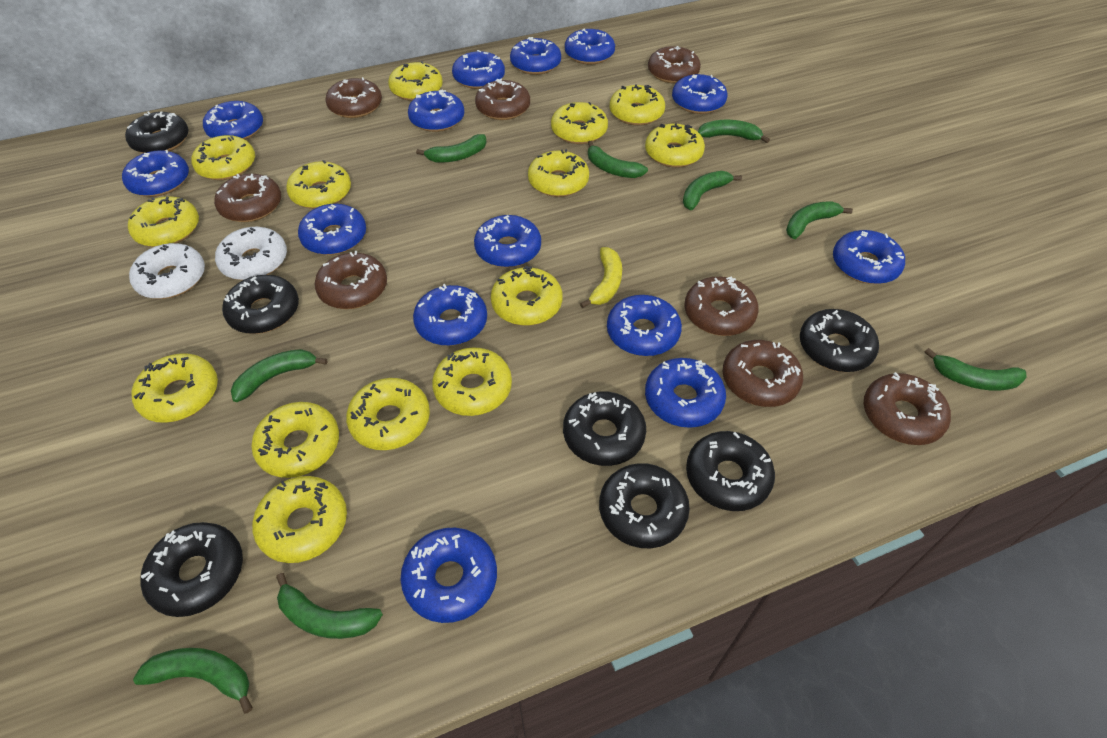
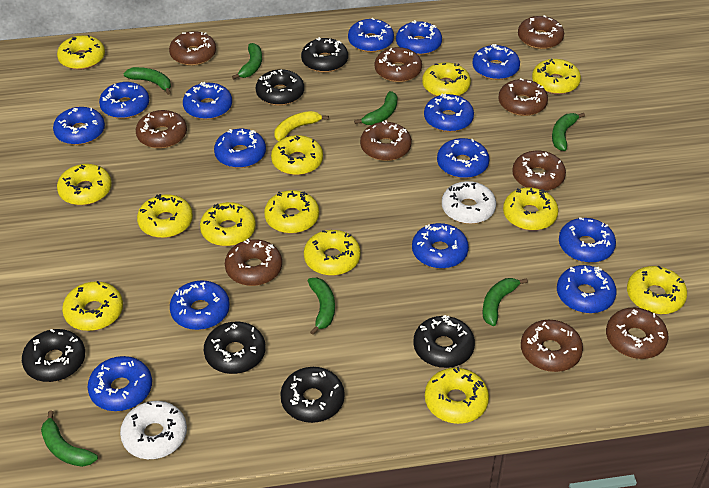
black donut: [125,111,188,153] [140,522,243,617] [222,275,299,334] [563,391,646,466] [599,463,690,548] [686,431,775,511] [800,309,879,372] = 7 -> [22,329,85,382] [204,321,265,374] [256,69,304,106] [280,367,345,423] [301,37,348,72] [413,315,475,368] = 6
brown donut: [214,174,281,222] [315,251,387,309] [325,77,382,118] [475,79,530,120] [648,46,701,84] [684,277,759,336] [722,340,803,407] [864,372,951,445] = 8 -> [136,110,187,149] [169,31,216,66] [225,239,282,286] [360,120,412,161] [375,47,422,82] [498,78,548,116] [512,151,566,191] [518,15,564,49] [521,320,583,372] [606,308,669,359] = 10
green banana: [133,648,253,714] [231,349,327,402] [276,573,383,639] [416,134,487,163] [588,141,648,178] [683,171,742,210] [698,120,770,143] [786,201,853,239] [924,348,1026,391] = 9 -> [41,410,98,467] [123,67,171,95] [232,43,262,80] [308,278,335,335] [354,91,397,125] [482,278,528,326] [552,113,585,151] = 7
yellow donut: [128,196,199,247] [131,353,218,423] [192,135,255,180] [251,402,339,478] [252,476,347,563] [286,160,351,209] [346,378,430,450] [388,61,443,101] [432,347,512,416] [491,266,563,326] [528,149,589,197] [551,102,608,144] [609,84,665,125] [645,123,705,168] = 14 -> [57,35,105,70] [57,164,112,205] [62,281,123,331] [137,194,193,238] [200,202,256,246] [264,190,319,234] [271,135,323,175] [304,230,361,276] [422,62,471,96] [425,367,489,424] [503,188,558,231] [532,59,581,94] [627,265,687,314] = 13

